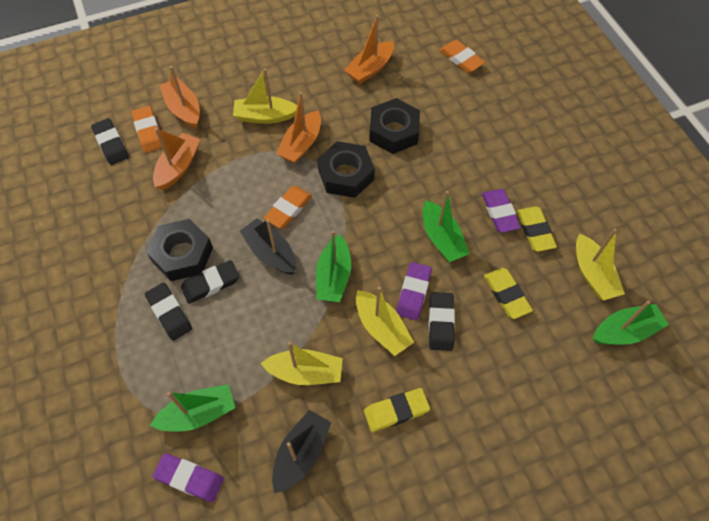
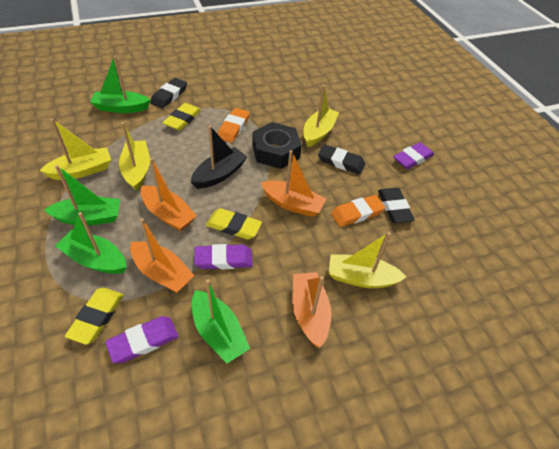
black boat: [240,218,296,274] [272,410,331,493] = 2 -> [191,126,247,189] = 1
black eraser: [91,118,129,165] [145,283,192,341] [181,260,239,304] [429,292,455,351] = 4 -> [150,78,187,109] [318,144,365,174] [378,188,415,223] = 3
black nut: [146,219,213,281] [317,141,375,198] [369,98,420,154] = 3 -> [252,122,302,169] = 1
orange eraser: [132,106,162,153] [264,186,312,228] [440,40,485,73] = 3 -> [218,108,250,143] [331,195,385,227] = 2

